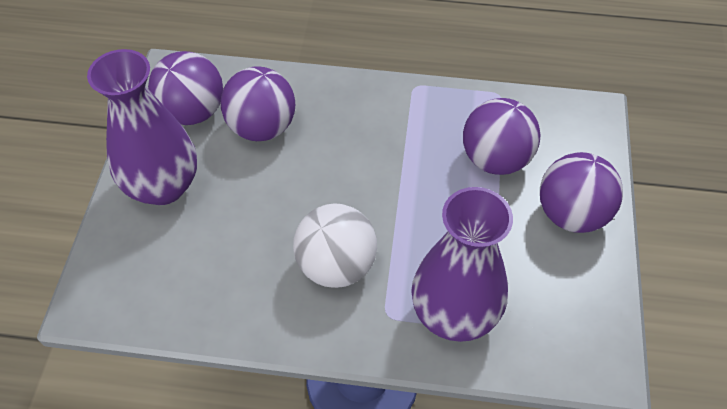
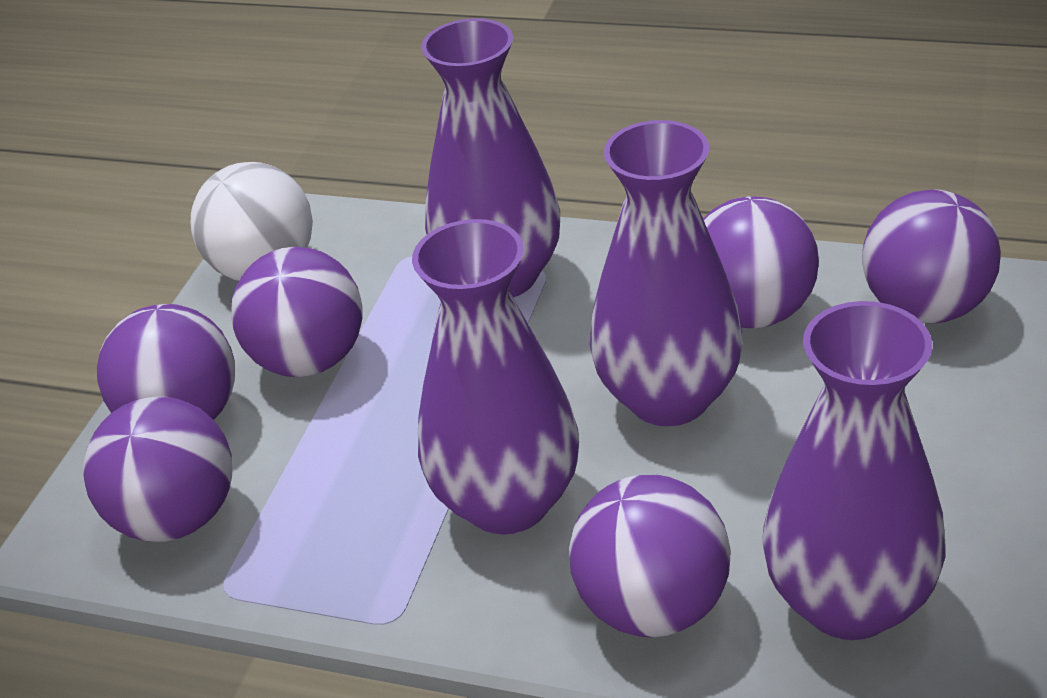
purple ball: [148,51,223,125] [221,66,295,141] [463,98,541,175] [540,152,623,233] = 4 -> [83,397,232,542] [97,304,235,420] [231,247,362,377] [569,475,731,637] [703,196,819,328] [862,189,1001,323] = 6
purple vase: [87,49,197,205] [411,187,513,342] = 2 -> [412,219,579,534] [421,18,560,298] [590,120,743,426] [762,301,946,640] = 4

